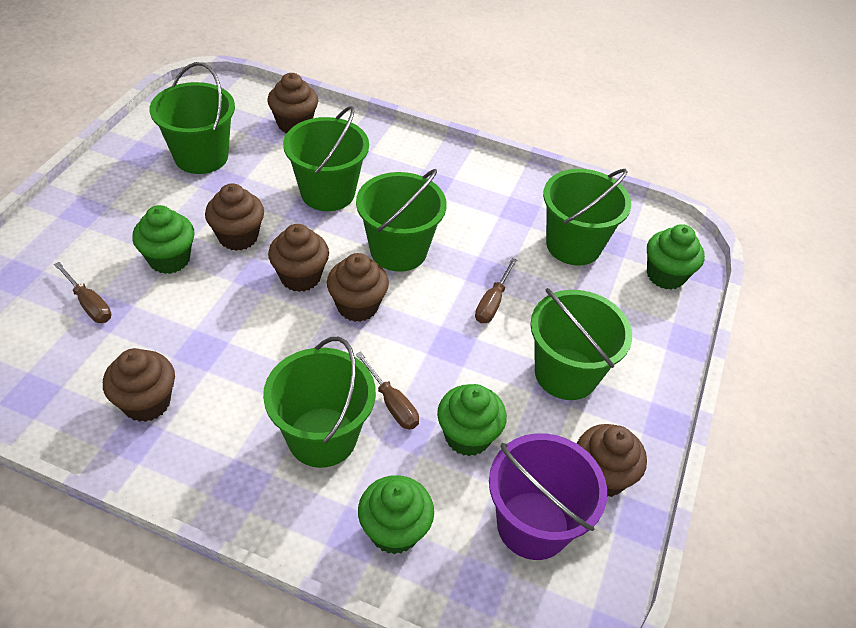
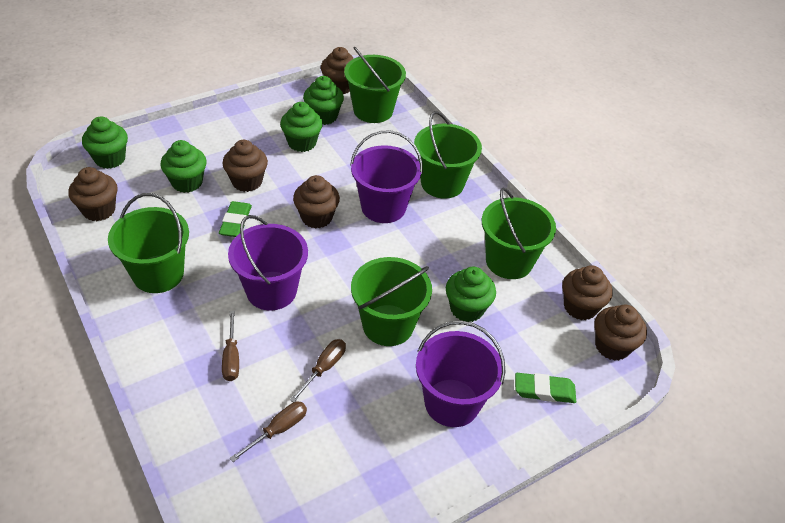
green bucket: [150,62,235,174] [263,337,376,468] [283,106,369,211] [356,169,447,272] [530,288,632,400] [543,169,631,265] = 6 -> [108,193,189,293] [344,46,406,123] [351,257,432,346] [414,111,482,199] [482,187,556,279] = 5
green cupcake: [132,205,194,274] [358,475,434,554] [437,384,507,456] [647,224,705,290] = 4 -> [82,117,128,169] [161,140,206,193] [280,102,323,152] [303,76,344,125] [446,267,496,322] = 5
green eraser: none = 0 -> [219,201,252,237] [515,373,576,403] = 2
purple bucket: [489,433,607,560] = 1 -> [228,215,308,310] [350,130,423,223] [416,321,505,427] = 3

